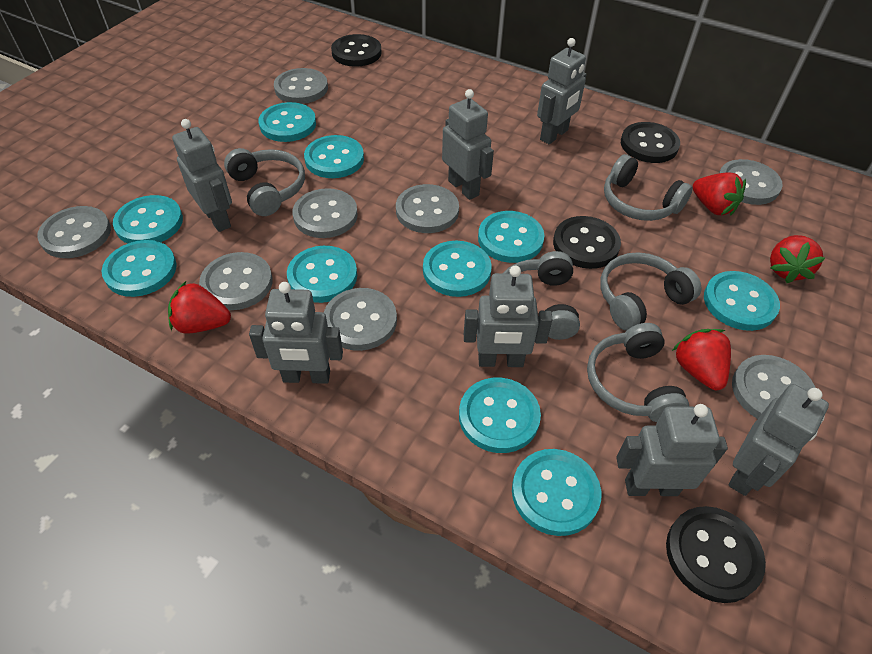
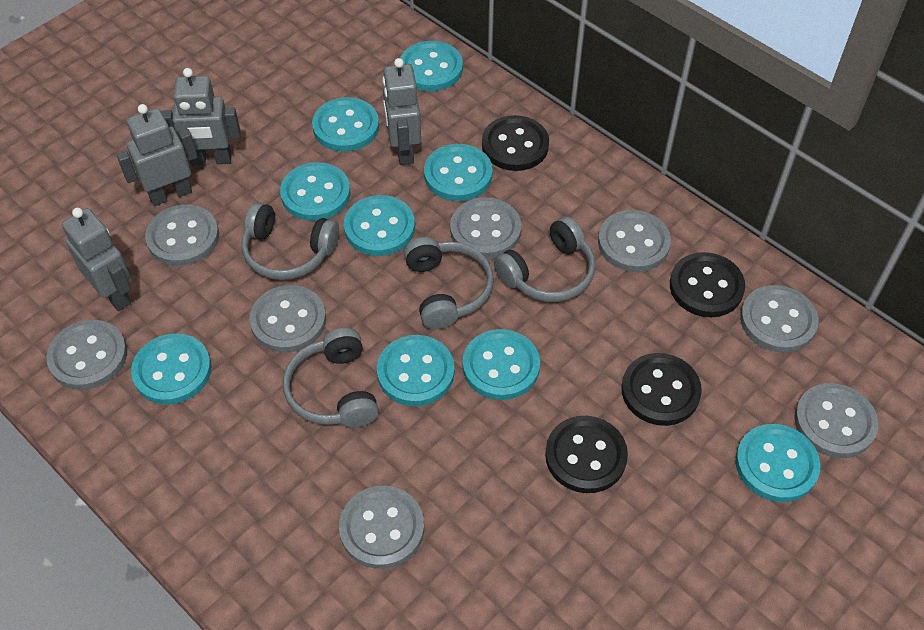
grey headphones: [224,148,305,216] [503,251,580,340] [587,323,689,422] [600,252,701,331] [604,154,693,221] = 5 -> [242,202,339,280] [283,328,379,428] [404,237,494,330] [494,216,595,302] = 4
grey robot: [172,119,232,232] [249,282,343,384] [442,89,494,200] [464,266,553,367] [537,38,587,144] [616,404,728,496] [728,384,829,496] = 7 -> [62,208,132,311] [116,104,198,206] [161,68,241,165] [382,58,421,165] = 4
red strawberry: [168,281,231,334] [672,329,731,390] [693,172,746,216] [770,235,825,283] = 4 -> none = 0
turquoise button: [102,240,177,297] [113,195,183,244] [259,102,316,142] [287,246,357,303] [304,135,364,178] [423,241,492,297] [459,378,541,453] [478,211,544,263] [512,449,601,536] [704,271,780,331] = 10 -> [131,333,211,405] [280,162,350,221] [312,97,379,152] [344,195,415,256] [377,335,455,406] [400,41,463,91] [424,144,493,201] [463,329,540,400] [735,424,820,502] = 9

